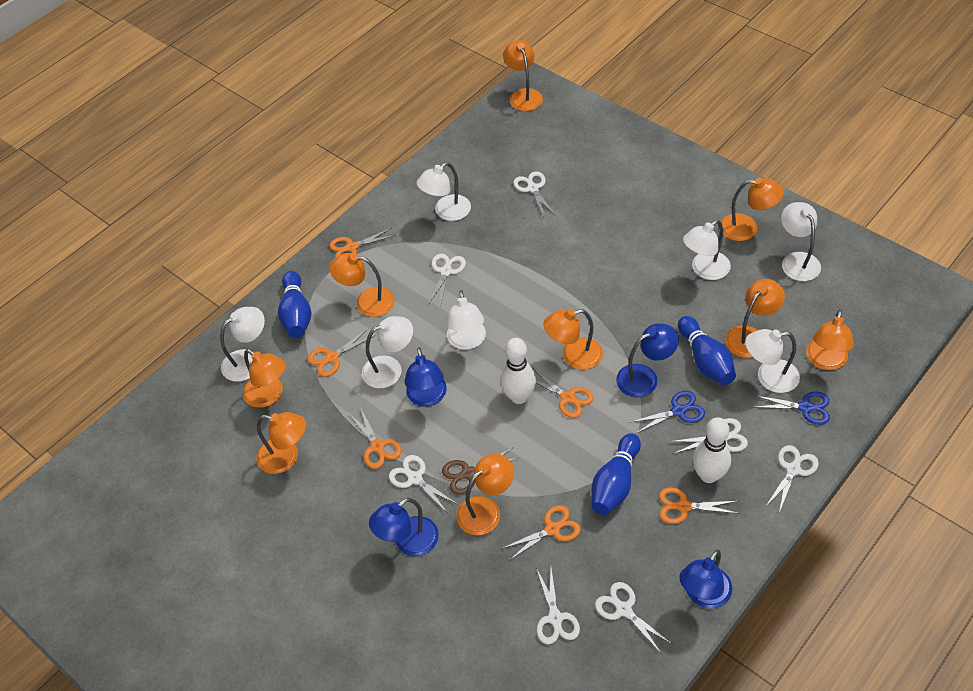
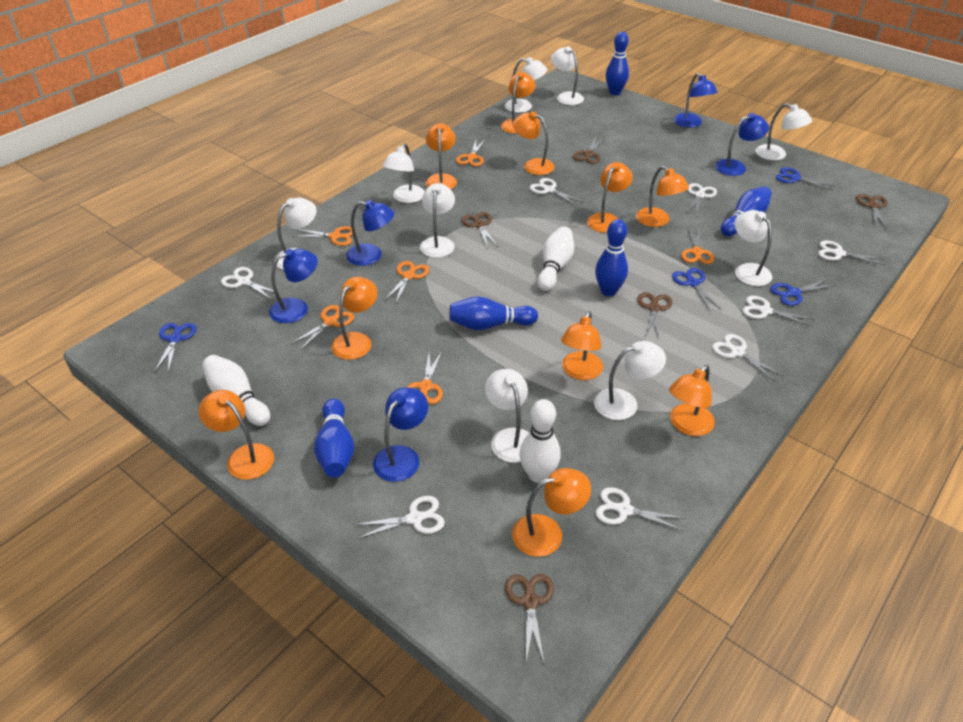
blue bowling pin: [278,271,311,338] [591,433,641,515] [678,316,736,385] = 3 -> [314,398,355,477] [449,296,538,330] [595,219,628,296] [606,32,629,95] [721,186,772,236] = 5
blue lamp: [369,498,439,556] [404,347,447,407] [616,323,679,397] [679,550,732,609] = 4 -> [269,249,318,323] [346,200,394,266] [373,387,428,482] [674,73,718,128] [715,113,769,176] = 5
blue scissors: [629,391,705,434] [753,391,830,424] = 2 -> [154,323,197,373] [672,268,721,311] [770,279,836,306] [776,167,834,190] = 4
brown scissors: [442,448,518,494] = 1 -> [461,212,498,247] [505,574,554,663] [573,136,604,164] [637,292,672,339] [856,194,887,229] = 5
orange lamp: [243,349,286,408] [256,412,306,474] [329,253,394,317] [456,454,514,535] [503,40,543,111] [543,309,603,369] [721,178,783,241] [725,279,785,358] [806,309,854,370] = 9 -> [199,390,274,480] [331,277,377,360] [426,123,457,189] [501,72,535,134] [512,468,591,557] [513,111,555,175] [561,311,603,380] [587,162,633,233] [636,166,689,227] [669,365,715,436] = 10
white bowling pin: [500,338,536,404] [693,417,731,483] = 2 -> [202,355,270,426] [519,399,561,483] [537,227,574,291] = 3
white lamp: [220,307,265,382] [362,316,413,388] [416,162,471,221] [446,290,486,350] [683,220,731,280] [745,329,800,393] [781,202,821,281] = 7 -> [274,198,317,270] [383,144,425,203] [420,183,455,258] [485,369,529,463] [505,57,547,113] [551,46,584,105] [594,341,666,420] [734,210,772,286] [756,103,812,160] = 9
white scissors: [389,455,457,512] [428,254,466,307] [513,172,556,219] [536,568,580,644] [595,582,672,653] [668,418,748,454] [765,445,819,513] = 7 -> [221,267,281,300] [354,496,445,539] [530,178,583,206] [595,487,686,531] [686,183,717,216] [712,334,783,381] [742,296,815,326] [818,240,885,265] = 8

